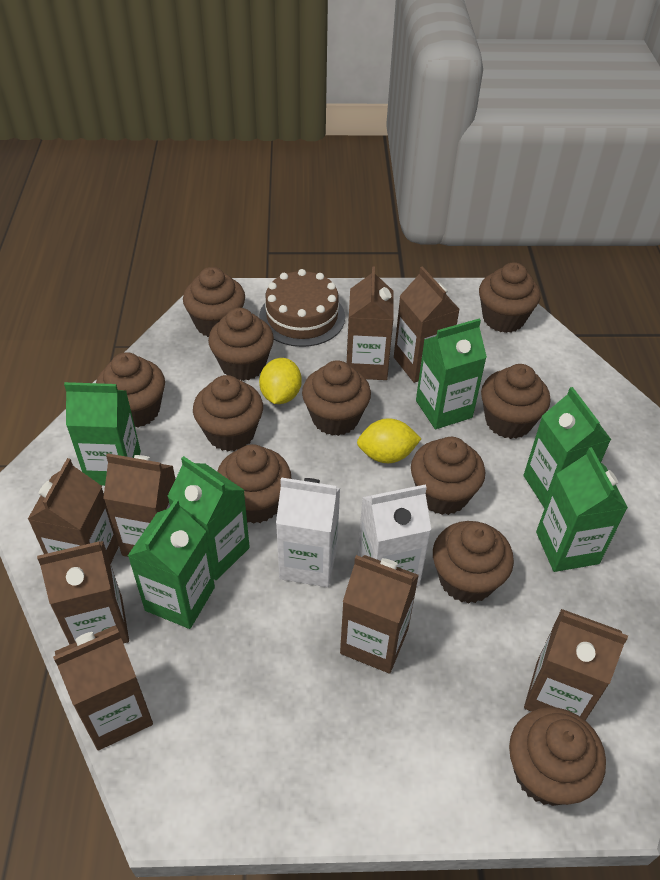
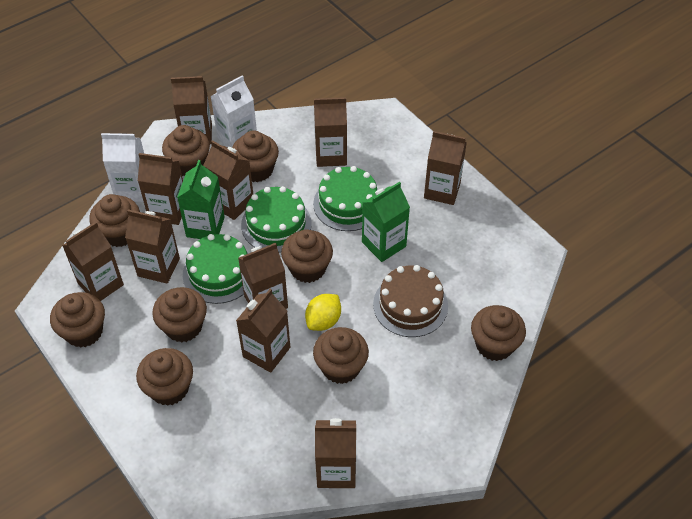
brown carton: [28,458,119,563] [37,541,129,645] [53,625,153,751] [103,453,175,557] [340,555,419,674] [347,266,394,380] [394,266,460,383] [524,609,628,721] = 8 -> [62,222,124,301] [125,209,180,284] [138,153,183,225] [171,76,212,144] [203,140,253,220] [236,289,290,373] [238,243,288,309] [314,97,347,167] [315,418,356,488] [424,131,467,205] = 10
brown cupcake: [96,352,165,428] [183,267,245,337] [193,375,263,451] [208,308,274,381] [217,444,291,524] [302,360,371,436] [411,437,485,515] [433,521,514,604] [479,262,540,333] [481,364,550,439] [509,707,606,806] = 11 -> [50,292,105,348] [89,194,140,247] [136,348,193,406] [152,287,207,343] [162,125,210,176] [232,130,279,182] [281,230,333,283] [313,327,369,384] [471,305,526,361] = 9
green cake: none = 0 -> [183,234,249,304] [241,186,312,253] [313,166,377,231] = 3
green carton: [64,382,141,486] [128,499,215,629] [167,456,250,580] [416,319,487,429] [523,387,611,509] [536,447,628,572] = 6 -> [177,160,225,239] [362,182,410,262] = 2
yellow lemon: [259,358,302,404] [357,418,421,463] = 2 -> [305,294,341,331] = 1

